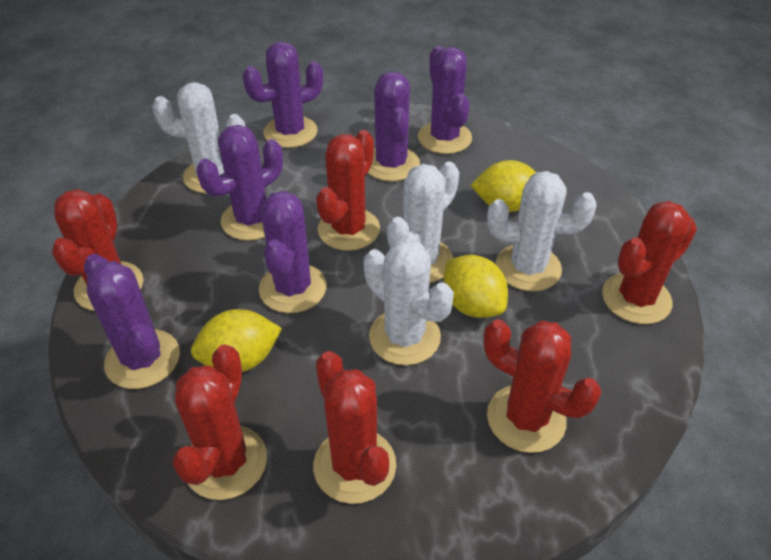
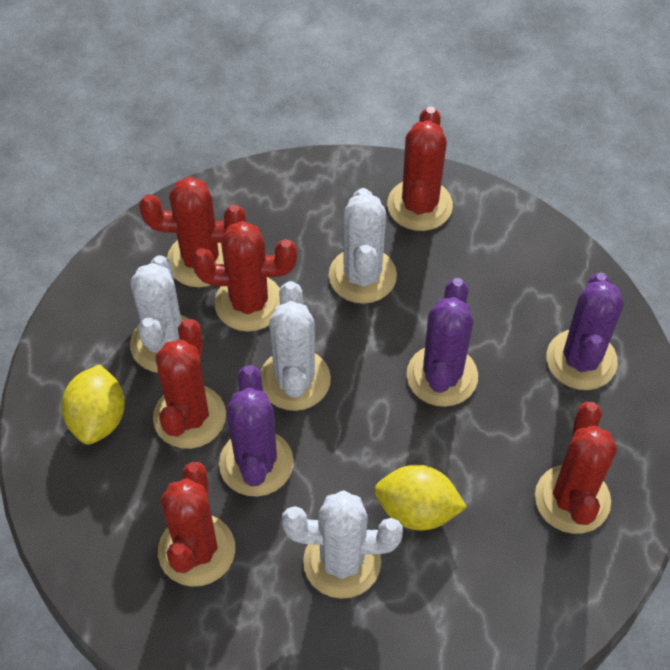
purple cactus: [84,254,180,389] [197,125,283,241] [242,42,323,148] [259,191,326,313] [368,72,420,181] [418,46,472,154] = 6 -> [219,365,294,497] [407,278,478,407] [546,272,624,390] = 3
yellow lemon: [191,309,282,372] [443,255,508,318] [471,160,536,212] = 3 -> [61,364,125,445] [374,465,467,530] = 2

